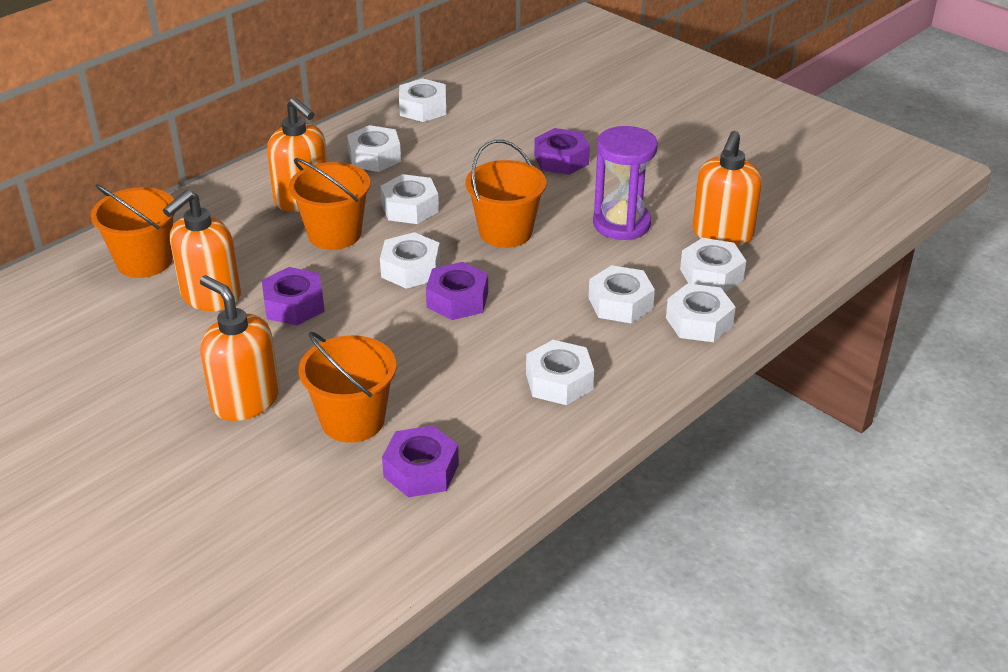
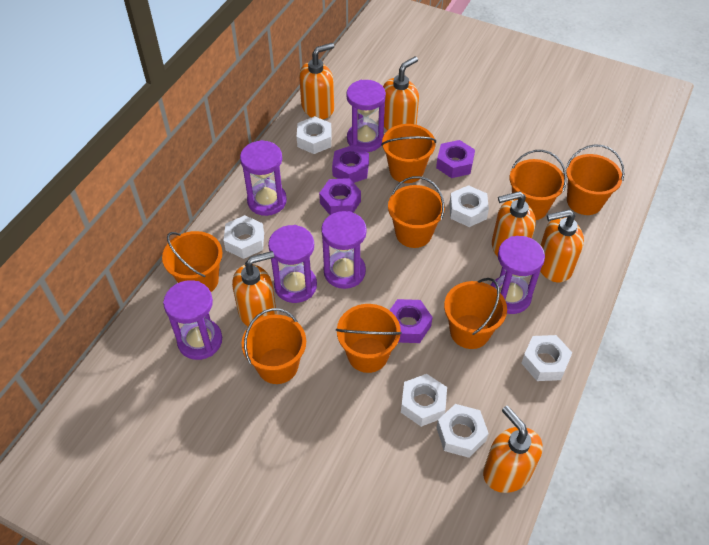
orange bucket: [91,184,175,278] [289,158,371,250] [298,331,396,443] [465,140,546,248] = 4 -> [162,231,222,292] [242,308,306,384] [336,304,402,373] [381,124,436,183] [388,176,445,248] [444,278,507,349] [509,150,567,220] [566,144,624,215] = 8
orange soap dispenser: [163,190,241,311] [200,275,279,421] [267,97,327,212] [693,131,762,246] = 4 -> [232,251,277,326] [299,43,334,119] [383,56,419,130] [483,406,543,493] [492,191,536,257] [540,210,584,282] = 6
purple hourglass: [593,126,658,240] = 1 -> [163,280,222,360] [240,140,287,216] [268,225,317,303] [321,211,367,289] [346,80,386,152] [491,236,545,314] = 6
white nut: [347,125,401,172] [380,174,439,224] [380,232,440,289] [399,78,446,122] [526,340,594,405] [588,265,655,323] [666,283,736,342] [680,238,746,292] = 8 -> [223,215,264,259] [297,116,332,154] [401,374,447,427] [436,404,489,458] [449,185,489,227] [521,335,572,381] = 6

